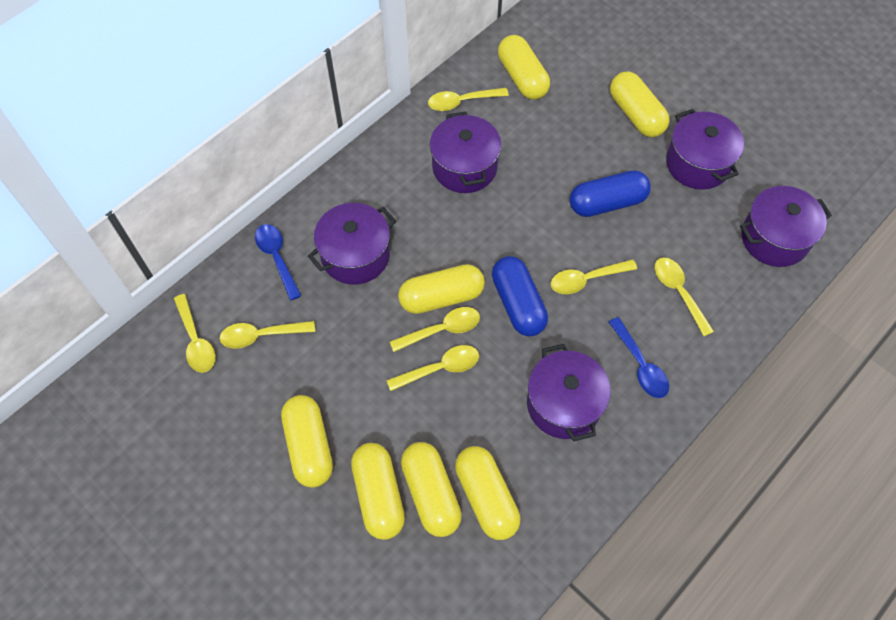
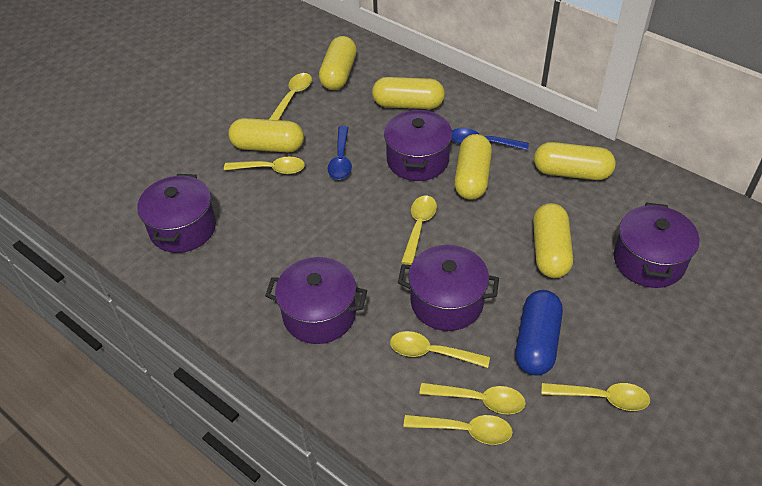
blue capsule: [492,256,548,336] [570,170,651,217] = 2 -> [515,290,563,376] = 1
yellow capsule: [281,395,333,488] [351,443,405,540] [398,264,485,314] [401,442,462,537] [455,446,520,540] [498,35,550,99] [610,72,669,137] = 7 -> [228,118,304,152] [319,36,357,90] [372,77,445,109] [454,134,492,200] [533,203,573,278] [534,142,616,180] = 6

